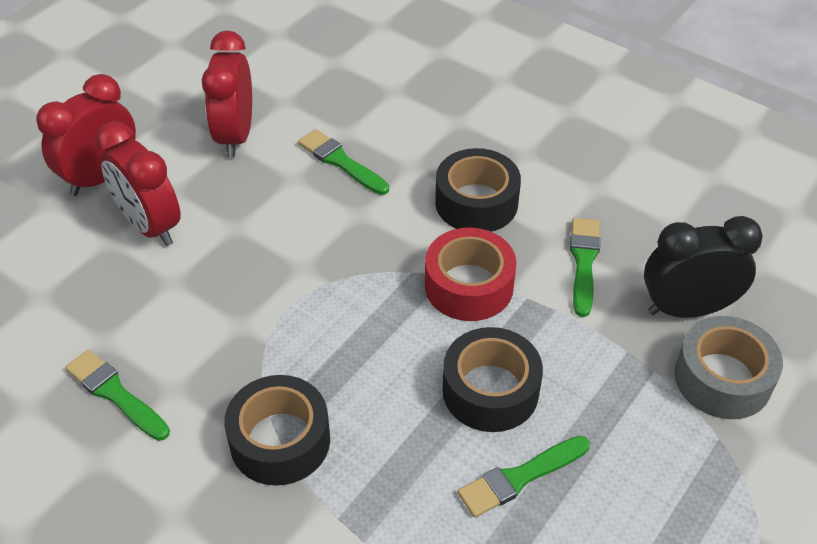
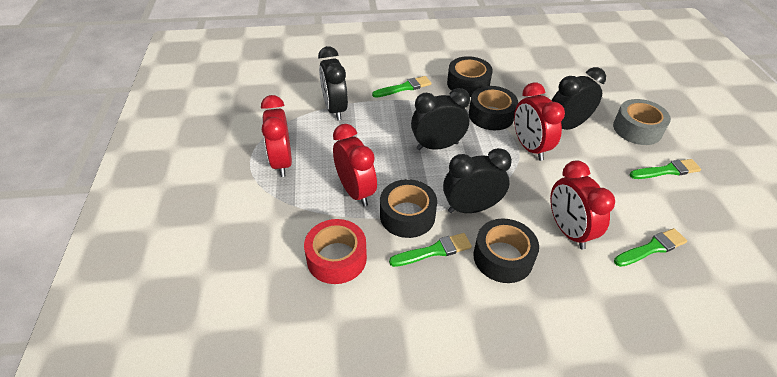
black clock: [644,216,763,318] = 1 -> [318,46,348,121] [411,88,470,150] [443,148,512,213] [552,67,606,130] = 4
black tape: [224,375,330,486] [435,148,521,232] [442,327,543,432] = 3 -> [380,179,437,238] [447,56,493,97] [469,86,518,130] [473,218,539,283] = 4
red clock: [36,74,136,196] [95,121,181,246] [202,30,252,158] = 3 -> [261,95,292,177] [333,124,377,207] [514,83,565,161] [550,161,615,249] = 4

